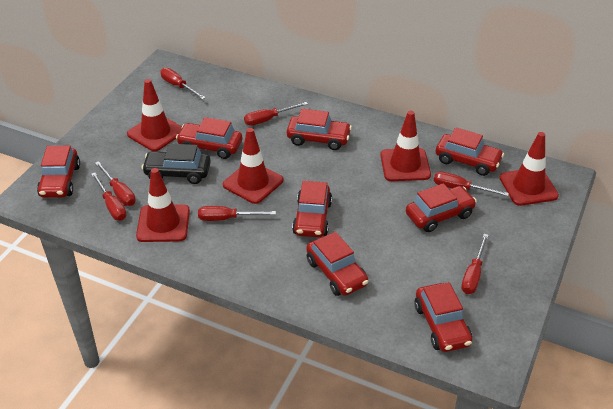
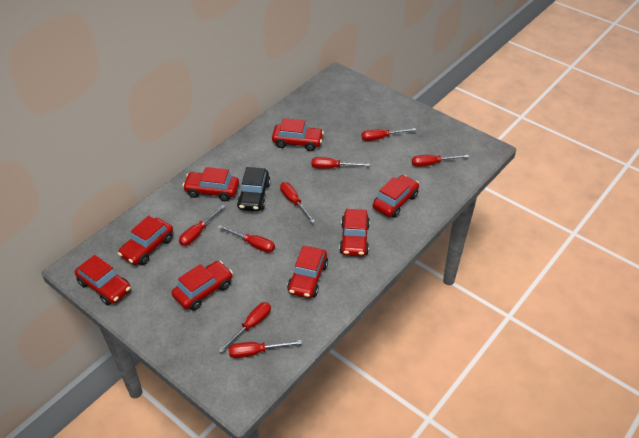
red screwdriver: [91,173,126,221] [95,161,136,206] [160,68,206,99] [198,206,276,221] [244,102,308,126] [434,172,509,196] [461,234,488,294] = 7 -> [179,205,225,246] [218,225,275,253] [218,302,271,353] [229,340,302,358] [280,182,315,223] [311,157,370,169] [361,128,416,141] [412,155,469,167] = 8
red traffic cone: [127,79,182,151] [136,168,190,242] [223,128,283,204] [380,111,431,181] [499,132,559,206] = 5 -> none = 0

